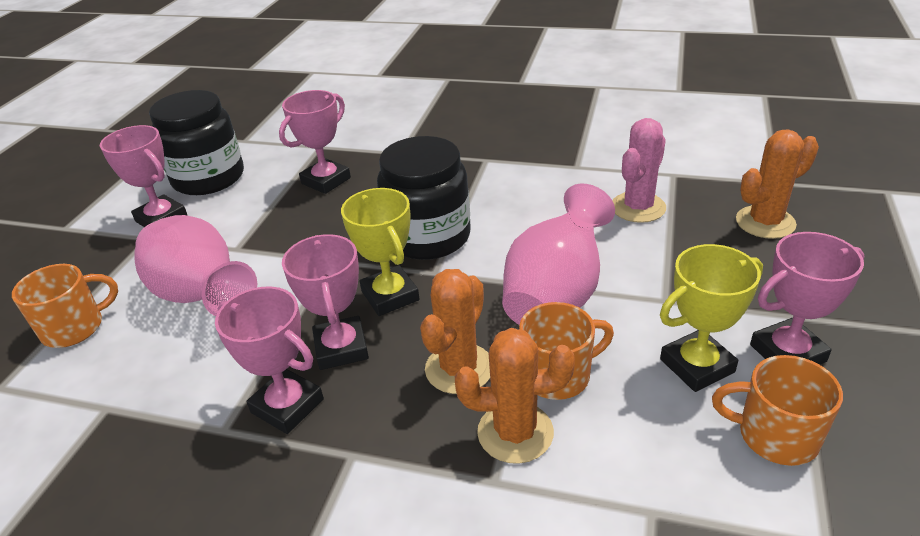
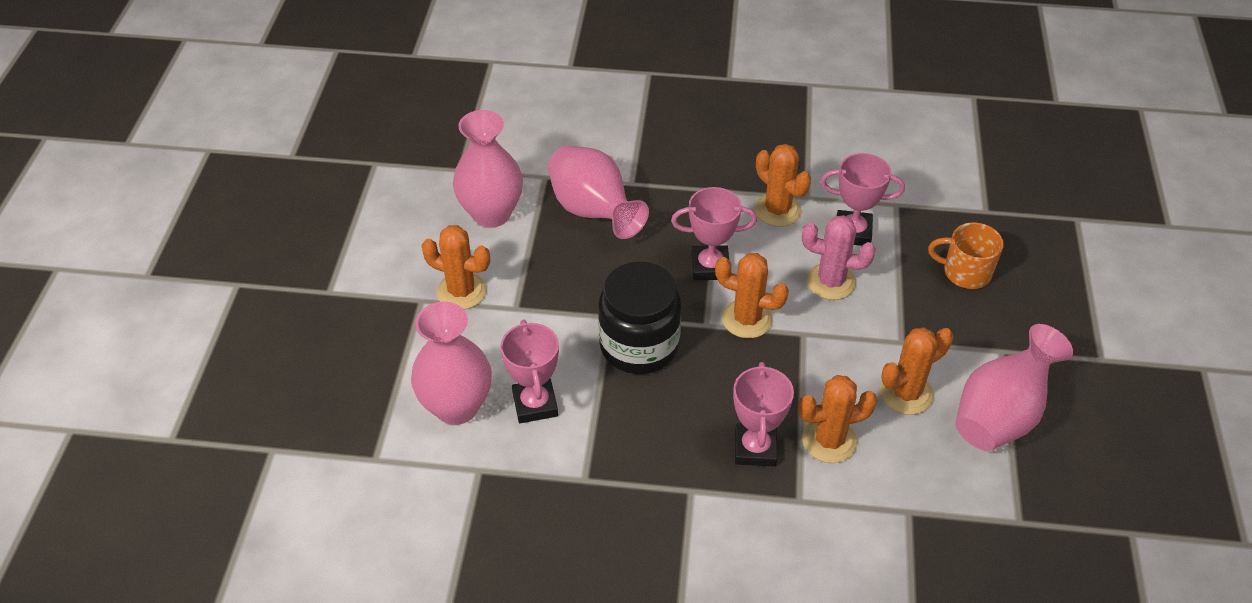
black jar: [149,90,244,195] [377,136,471,260] = 2 -> [598,262,681,374] = 1
orange cactus: [420,269,490,394] [455,328,575,464] [736,129,819,239] = 3 -> [421,225,490,310] [715,253,789,338] [754,144,811,227] [798,375,877,463] [880,328,953,415] = 5
orange mug: [12,264,118,348] [519,302,614,400] [712,355,843,466] = 3 -> [928,222,1004,289] = 1
pink trophy: [100,125,188,227] [215,287,324,434] [279,90,351,194] [282,234,369,370] [750,232,864,365] = 5 -> [500,320,559,423] [671,187,757,280] [733,362,794,467] [820,153,905,246] = 4
pink vase: [134,215,257,316] [502,184,615,325] = 2 -> [411,302,492,425] [453,110,523,228] [548,146,649,239] [955,324,1073,451] = 4
yellow trophy: [341,188,420,316] [660,244,763,392] = 2 -> none = 0

